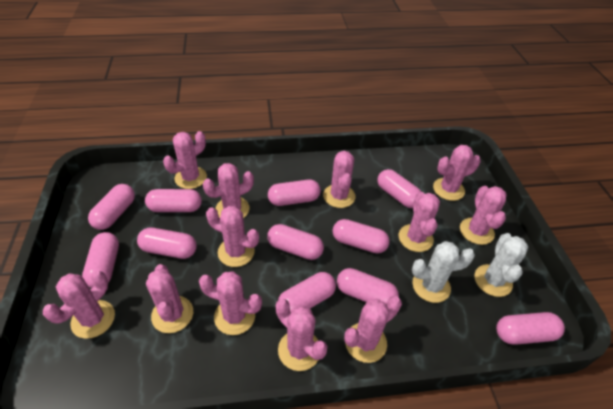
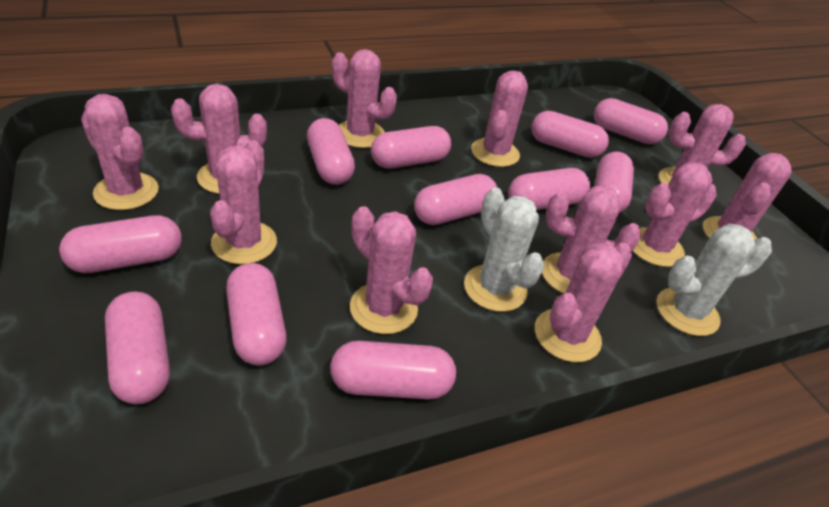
pink cactus: [43,271,115,339] [146,264,193,333] [163,131,207,189] [199,271,262,335] [203,163,254,218] [206,206,259,267] [275,299,328,371] [323,151,355,208] [344,296,402,363] [399,192,440,252] [433,145,481,201] [460,186,507,245] = 12 -> [81,94,159,210] [171,84,267,194] [210,141,277,264] [332,49,397,148] [350,206,433,334] [471,70,528,167] [535,242,632,362] [542,186,641,294] [633,162,717,267] [659,104,746,184] [703,153,792,240] = 11

